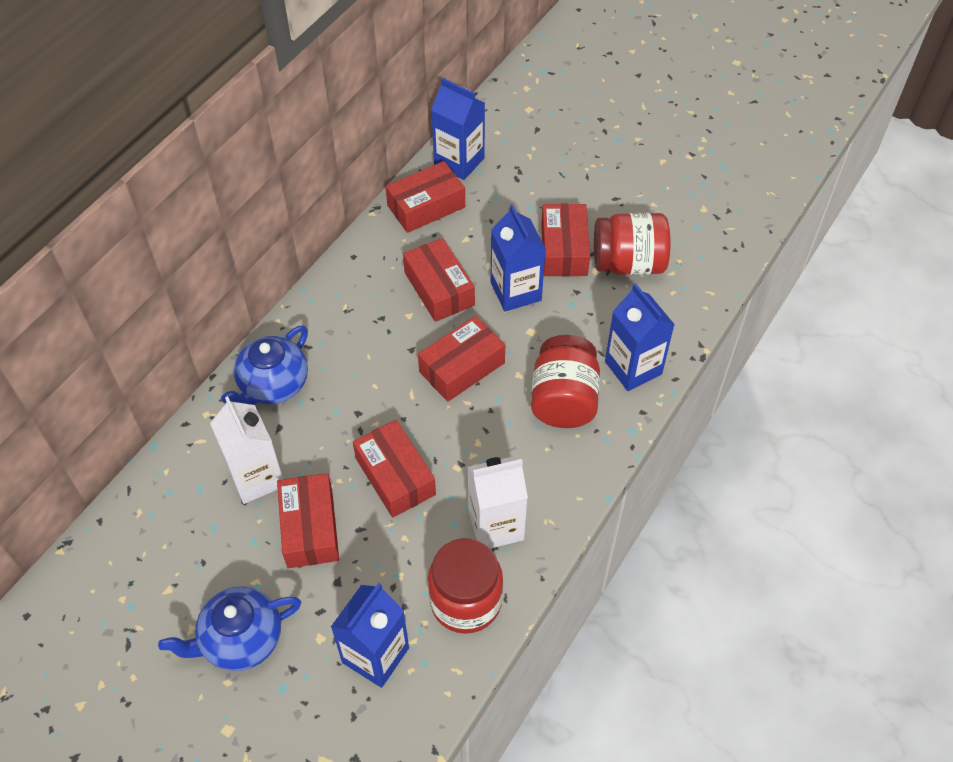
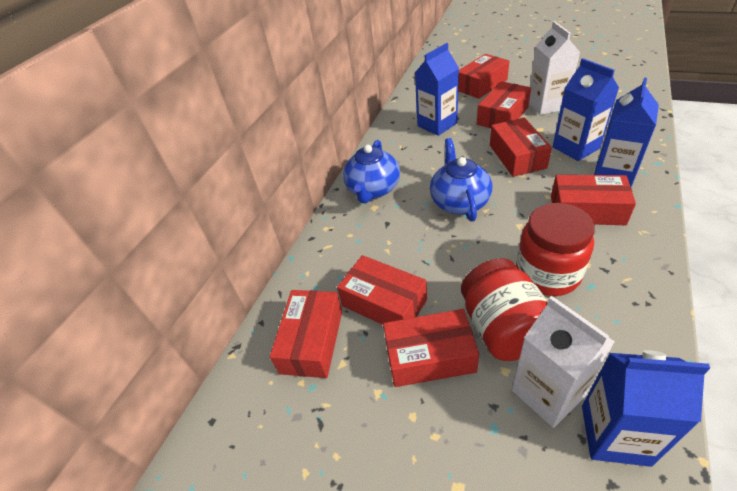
red box: [277,473,339,568] [353,420,436,518] [385,161,465,233] [403,238,475,322] [418,316,505,402] [541,204,590,276] = 6 -> [270,290,342,378] [337,255,427,325] [383,309,479,387] [458,54,509,99] [477,81,531,128] [490,118,552,177] [551,175,636,225] = 7
red jar: [428,538,503,634] [531,335,600,428] [594,213,670,275] = 3 -> [461,258,548,361] [516,203,595,296] = 2

